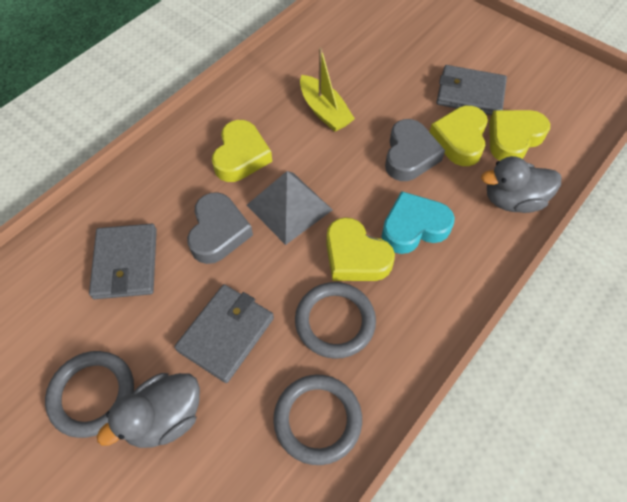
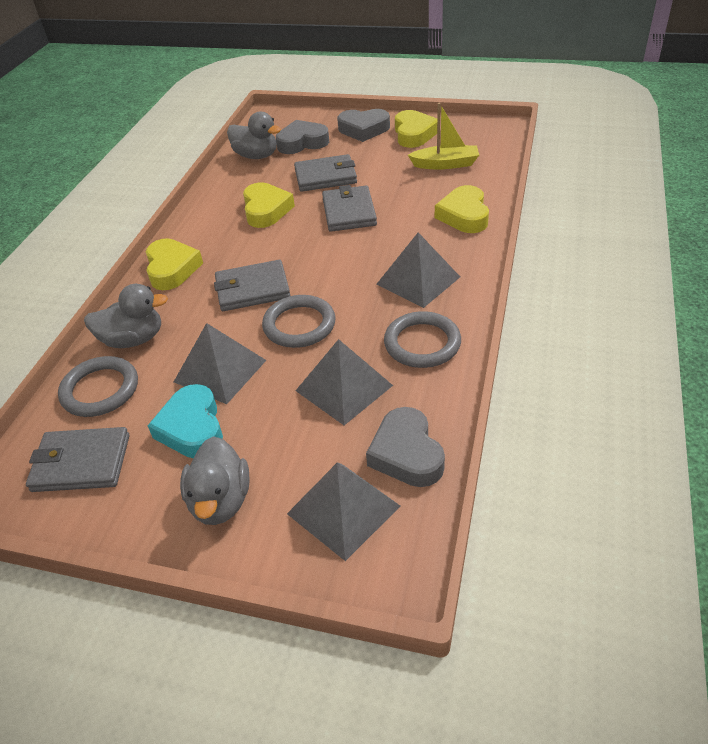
grey duck: [97,373,200,448] [481,156,562,213] = 2 -> [84,284,168,348] [180,436,250,525] [227,112,281,159] = 3
grey heart: [187,192,253,264] [385,119,445,181] = 2 -> [276,120,329,154] [337,109,390,142] [366,407,445,487] = 3
grey pyramid: [247,171,333,245] = 1 -> [174,323,266,404] [287,462,400,561] [296,339,393,425] [376,233,460,308] = 4
grey wallet: [89,224,157,299] [174,284,274,383] [436,65,507,115] = 3 -> [26,427,129,492] [214,260,290,311] [294,154,357,192] [322,185,377,232] = 4

